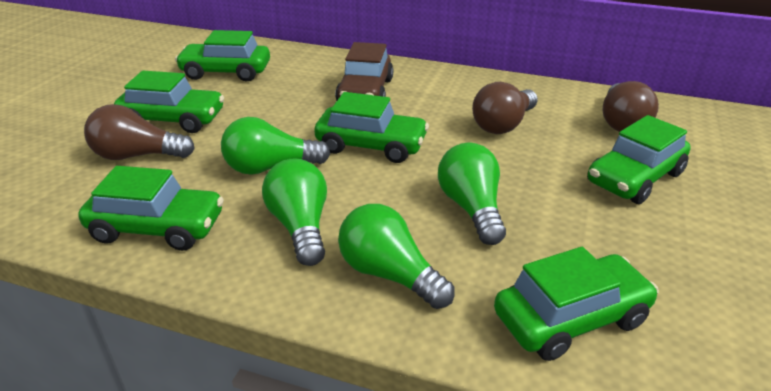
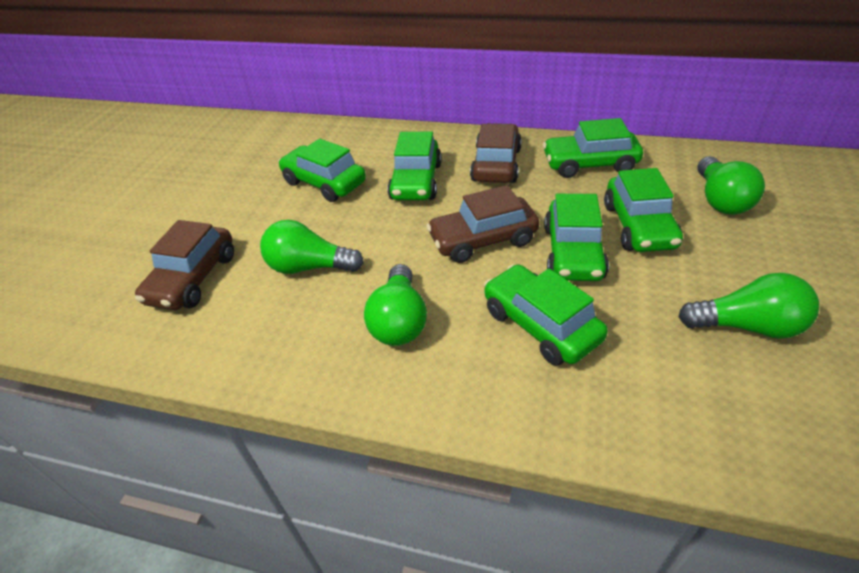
brown car: [335,42,393,101] = 1 -> [135,220,234,310] [427,185,539,263] [470,123,522,183] = 3
brown light bulb: [84,104,195,160] [472,82,538,134] [603,81,659,132] = 3 -> none = 0

